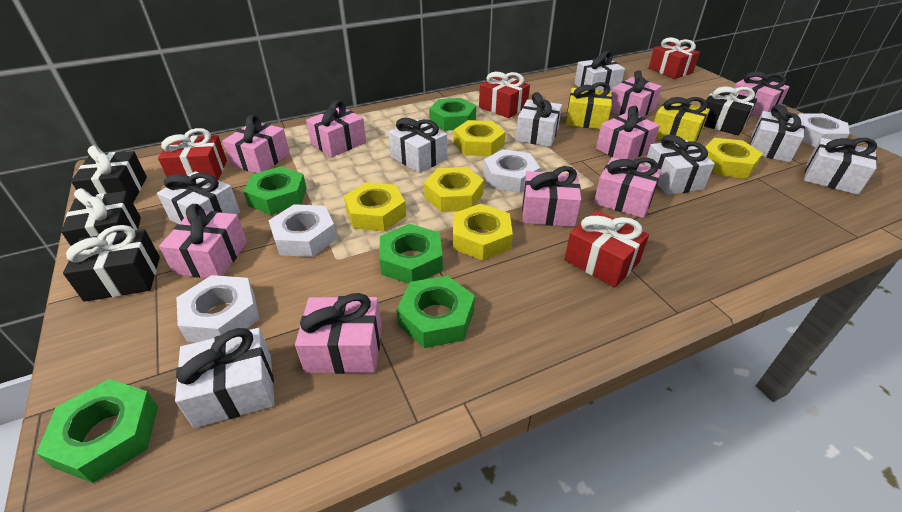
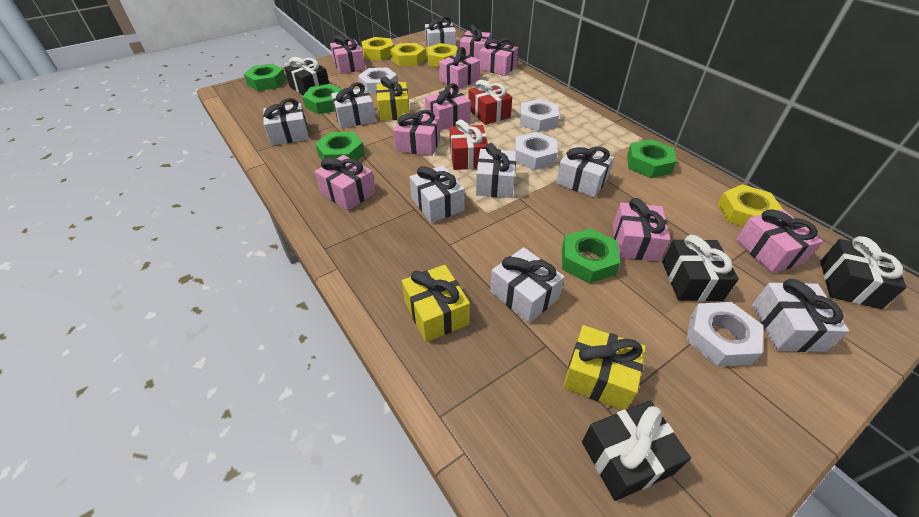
red gift: [158,128,227,180] [479,72,530,118] [564,210,649,287] [649,37,700,79] = 4 -> [450,120,488,170] [468,80,512,125] = 2
yellow gift: [566,82,612,129] [654,97,710,142] = 2 -> [376,77,410,121] [402,265,470,342] [563,325,646,410] = 3
yellow nut: [344,182,406,231] [424,167,484,212] [453,204,513,261] [454,120,505,156] [706,138,763,179] = 5 -> [361,37,394,60] [390,43,426,66] [426,43,457,67] [717,184,782,227] = 4

